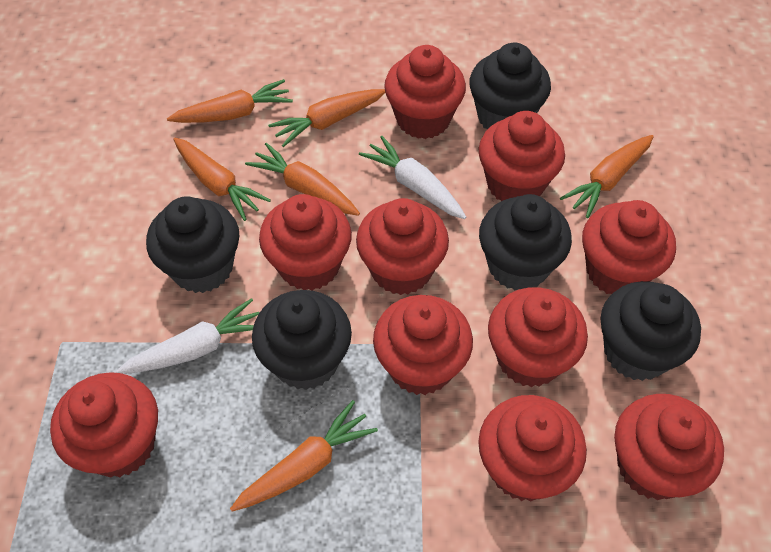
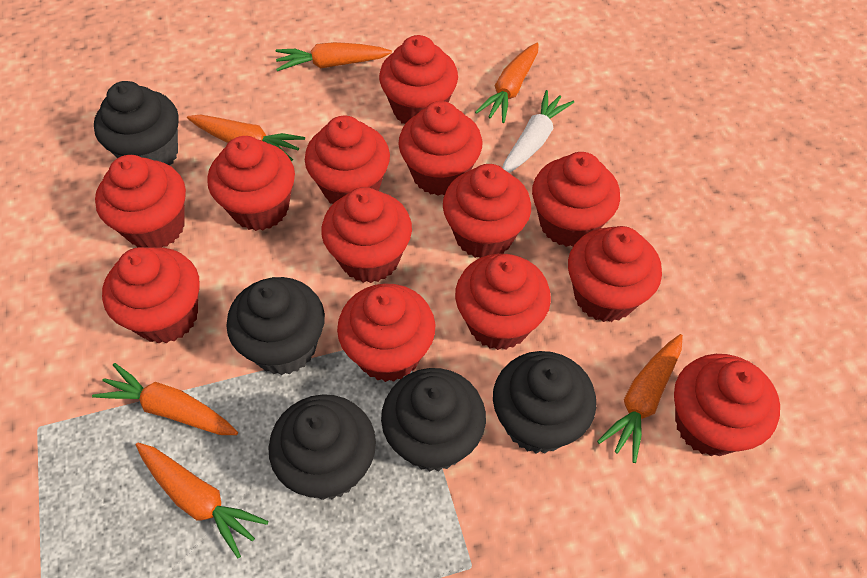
red cupcake: [50,372,158,477] [259,194,352,291] [356,198,449,295] [373,295,473,395] [384,45,466,139] [478,111,565,201] [478,395,587,501] [488,287,588,387] [582,200,676,294] [614,394,724,500] = 10 -> [95,155,186,248] [102,247,200,344] [207,136,295,231] [305,116,390,204] [321,187,412,283] [337,284,435,382] [379,35,458,124] [398,101,482,196] [443,164,531,258] [455,254,551,350] [532,152,620,247] [568,226,662,322] [674,354,780,456] = 13
white carrot: [116,298,259,374] [359,136,466,219] = 2 -> [502,90,574,173] = 1

